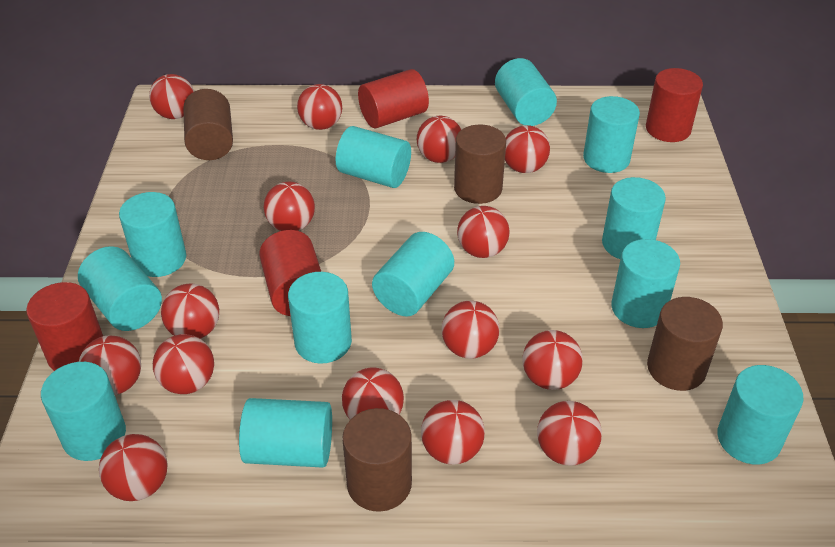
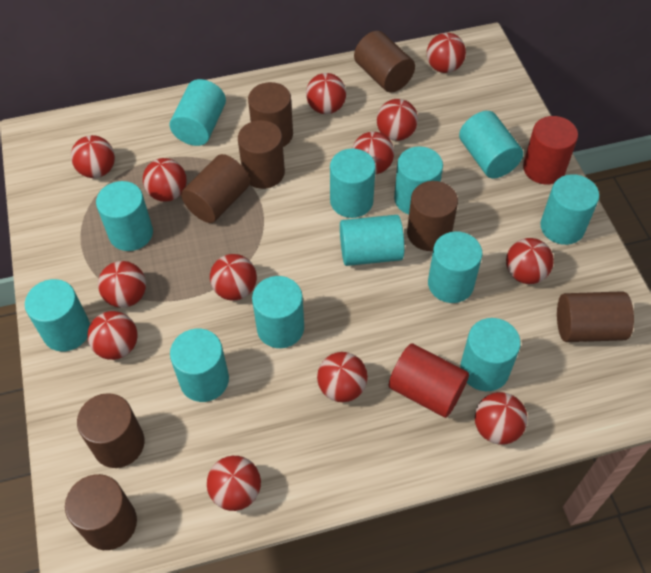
brown cylinder: [183,89,233,160] [342,408,412,512] [454,125,506,204] [647,297,723,391] = 4 -> [65,474,137,550] [77,393,145,468] [181,154,250,223] [238,120,285,189] [248,82,293,147] [354,31,415,93] [407,181,458,251] [557,291,634,342] = 8
red ball: [79,335,141,395] [99,434,168,501] [149,74,194,119] [153,334,214,394] [161,284,219,339] [263,182,315,231] [297,84,342,130] [342,367,404,420] [417,116,461,163] [421,400,485,465] [442,301,499,359] [457,206,510,258] [505,125,550,173] [523,330,583,390] [537,401,602,466] = 15 -> [71,135,115,178] [87,311,138,360] [98,261,146,308] [143,158,187,202] [207,456,261,511] [210,254,257,301] [306,73,346,114] [317,352,368,402] [353,132,394,174] [377,99,418,141] [427,33,466,73] [475,392,528,445] [506,238,554,284] = 13
red cylinder: [26,282,103,371] [259,230,321,316] [358,69,429,128] [646,68,703,142] = 4 -> [388,343,469,418] [523,116,578,184] = 2

